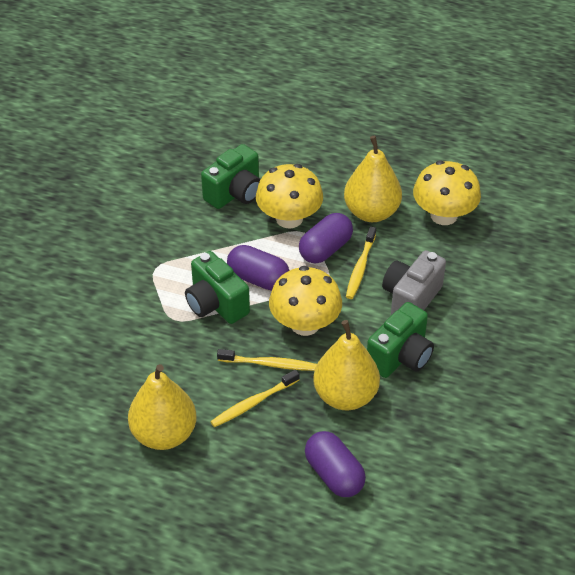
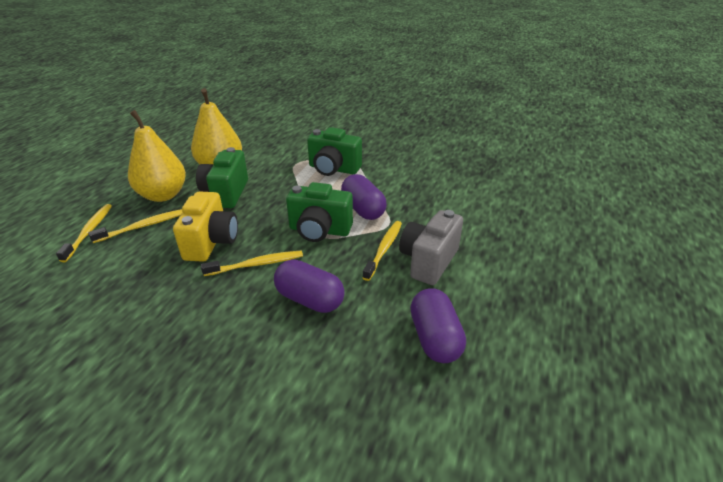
yellow camera: none = 0 -> [173,191,238,262] = 1
yellow mushroom: [256,164,323,229] [269,266,342,336] [413,160,481,225] = 3 -> none = 0
yellow pear: [128,364,197,450] [313,320,380,410] [344,136,402,222] = 3 -> [128,110,186,202] [191,88,242,165] = 2
yellow toothbrush: [210,370,299,427] [217,349,317,371] [346,226,376,299] = 3 -> [56,204,112,262] [88,209,182,243] [201,250,303,276] [362,221,402,281] = 4

